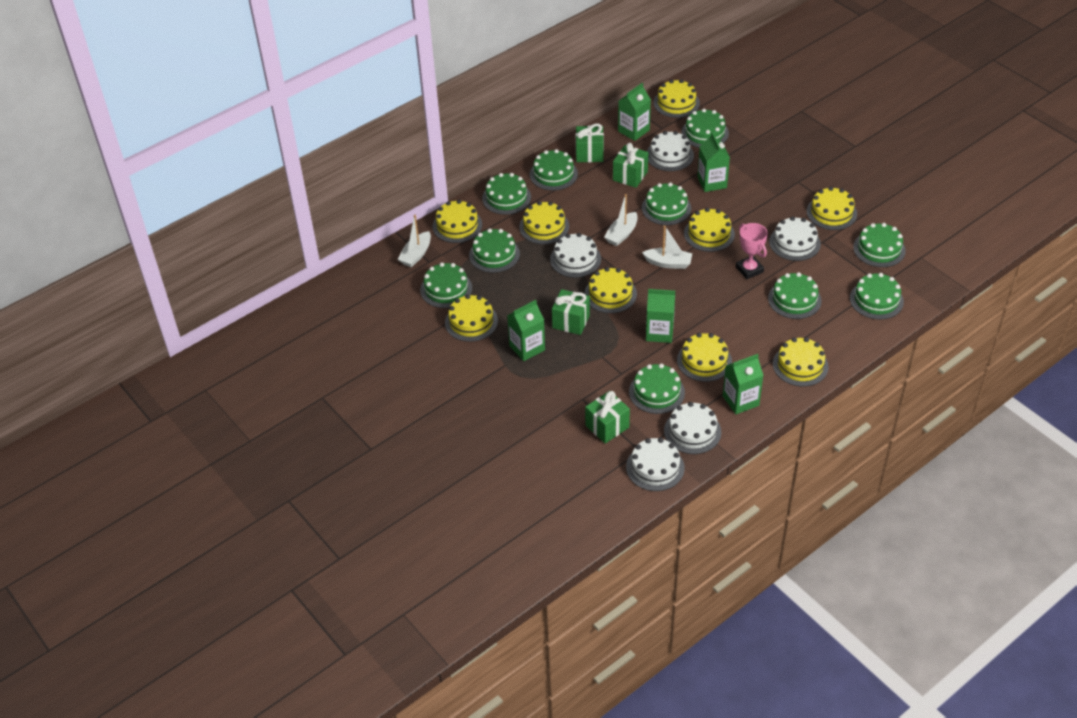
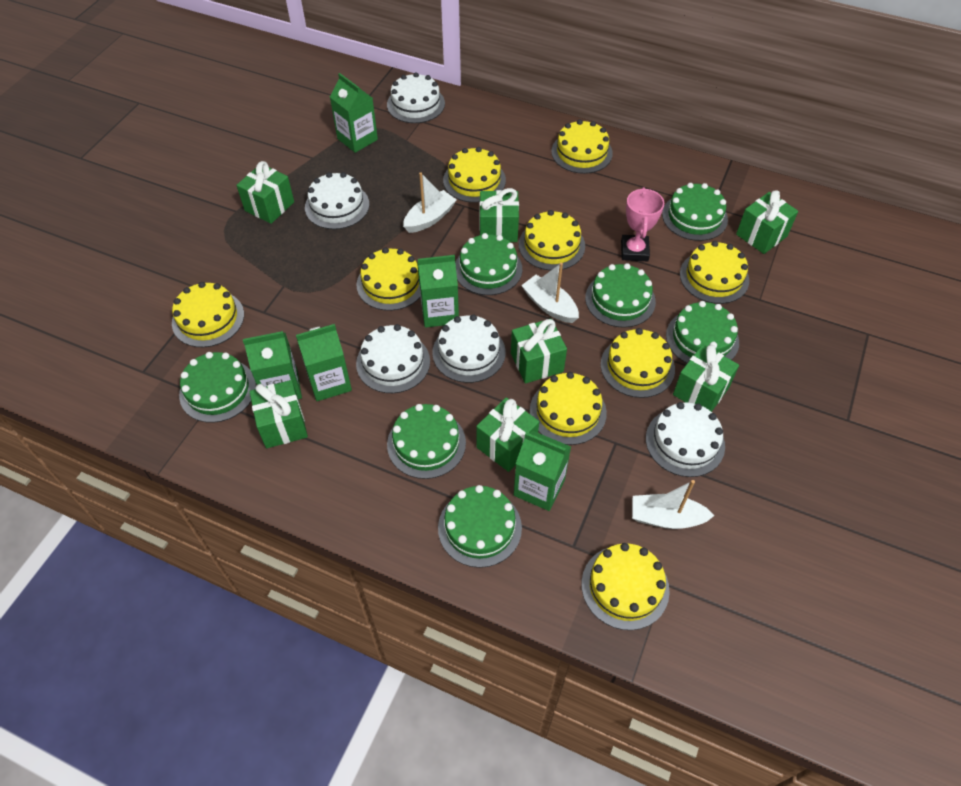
green cake: [420,262,472,308] [469,228,520,273] [482,173,531,215] [530,149,578,191] [629,364,685,414] [642,183,691,225] [682,109,729,148] [768,272,822,319] [850,273,904,320] [853,223,906,267] = 10 -> [179,352,256,423] [387,404,466,479] [438,485,522,568] [455,233,522,295] [585,263,656,328] [662,183,728,241] [666,301,739,363] = 7
green gift: [552,289,590,335] [576,123,604,162] [585,391,630,444] [613,143,648,188] = 4 -> [236,161,294,224] [249,380,308,448] [476,397,539,472] [480,188,519,242] [511,319,567,384] [673,344,739,412] [736,190,798,254] = 7

